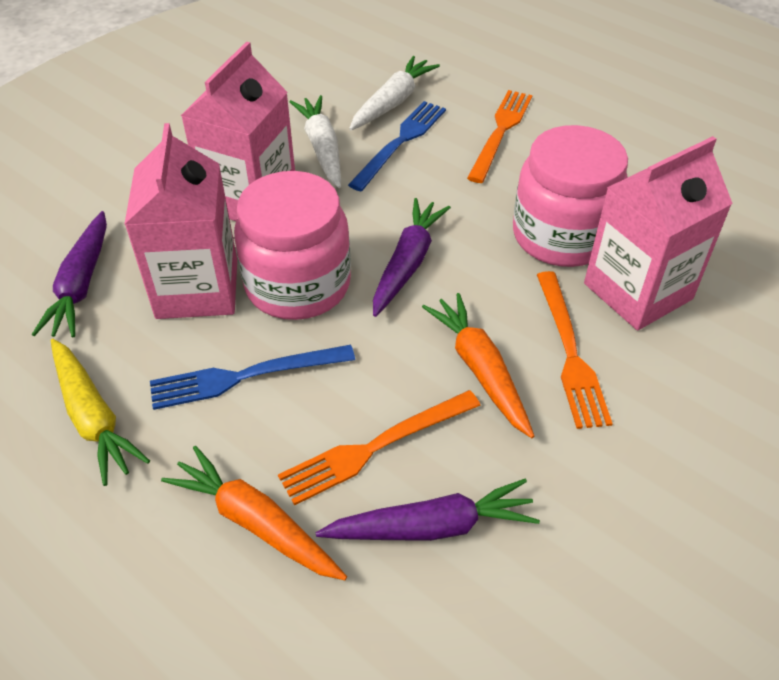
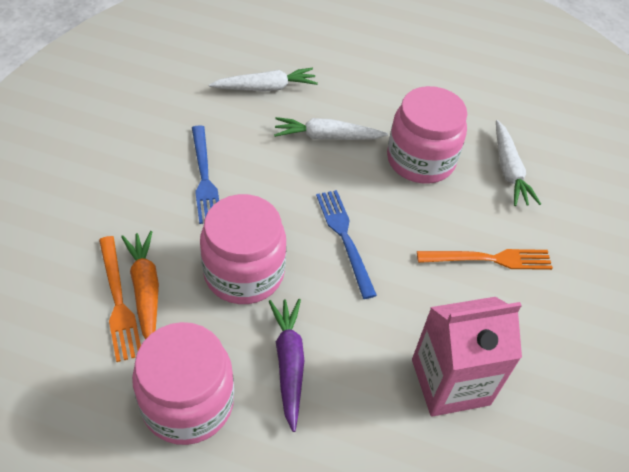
orange carrot: [161,446,347,580] [422,293,535,438] = 2 -> [121,231,159,339] = 1
orange fork: [278,390,481,505] [467,90,532,183] [537,271,613,429] = 3 -> [99,236,141,362] [417,249,553,270] = 2
pink carton: [124,123,237,319] [181,41,295,221] [584,136,733,330] = 3 -> [412,297,522,417] = 1
pink jar: [234,171,351,320] [513,125,628,267] = 2 -> [132,322,234,445] [200,194,286,304] [387,86,467,184] = 3
purple carrot: [32,211,107,337] [315,479,540,541] [373,198,451,317] = 3 -> [269,299,304,432] = 1
white carrot: [290,95,341,188] [349,56,440,130] = 2 -> [209,68,318,91] [274,117,388,140] [496,120,541,206] = 3
yellow carrot: [51,339,150,486] = 1 -> none = 0

